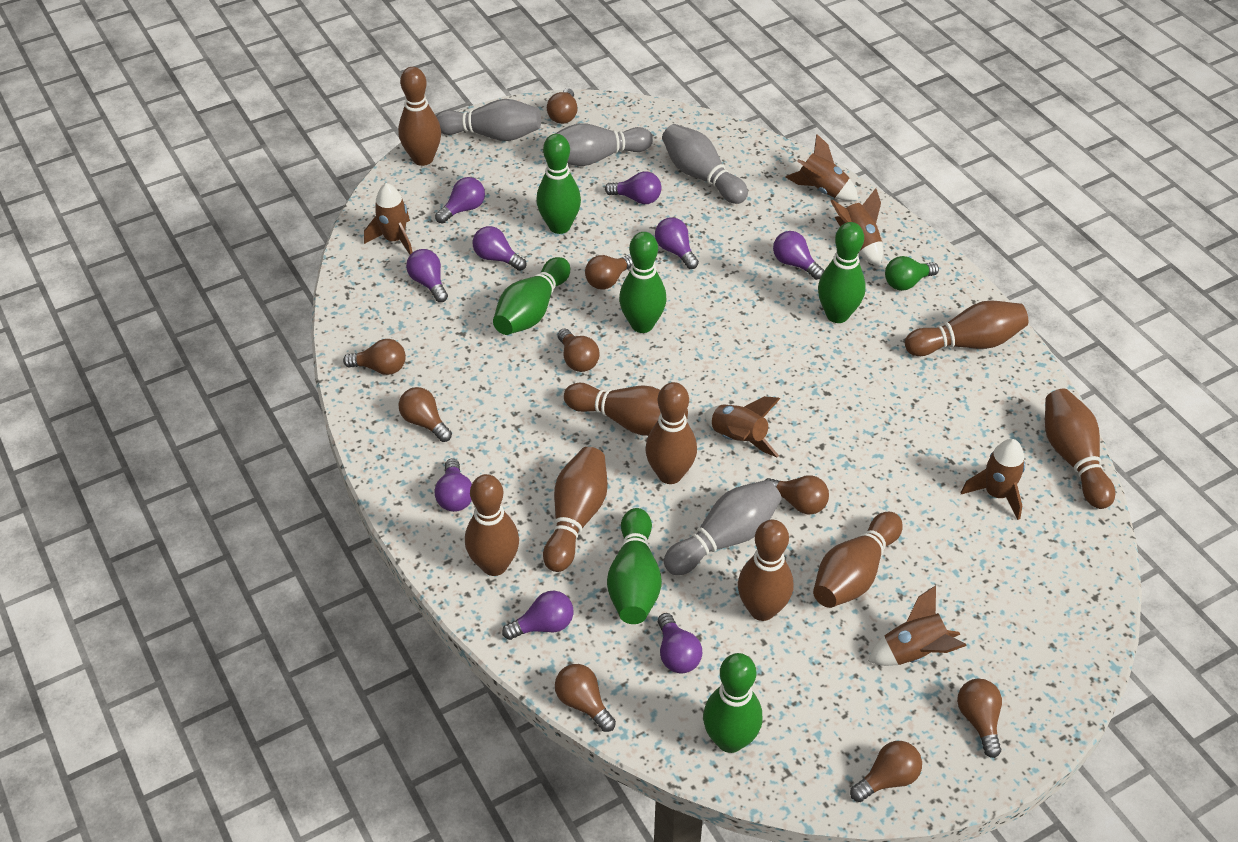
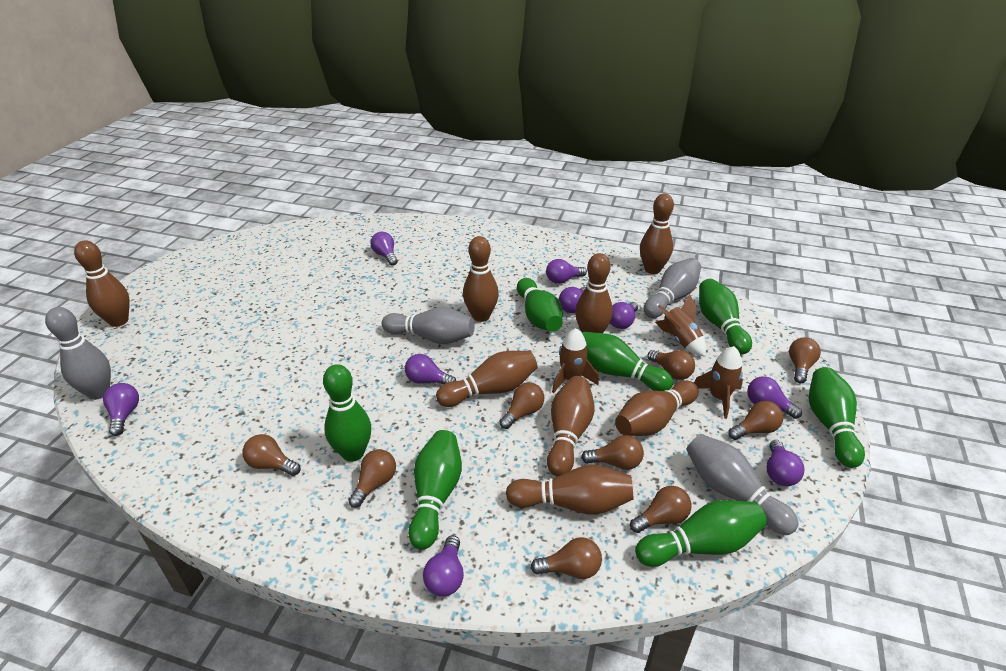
brown bowling pin: [398,67,441,166] [465,474,519,576] [543,447,608,572] [564,383,688,436] [645,382,697,484] [738,520,793,621] [813,512,903,608] [905,300,1028,356] [1045,389,1115,509] = 9 -> [74,240,130,327] [436,351,537,407] [463,236,499,322] [506,465,633,515] [547,376,594,477] [575,253,613,333] [615,380,698,436] [640,194,674,274] = 8
brown rocket: [364,183,413,255] [704,396,780,457] [785,134,858,201] [831,188,883,266] [868,585,967,666] [960,439,1025,520] = 6 -> [552,328,599,393] [655,294,706,357] [694,346,743,419] = 3
green bowling pin: [493,257,570,335] [536,134,581,234] [607,508,662,624] [619,232,667,333] [703,653,763,753] [818,222,866,323] = 6 -> [323,364,371,462] [408,430,462,550] [517,278,563,332] [582,332,673,391] [635,500,767,567] [699,279,752,354] [809,367,865,468] = 7
green light bulb: [885,256,939,291] = 1 -> none = 0

